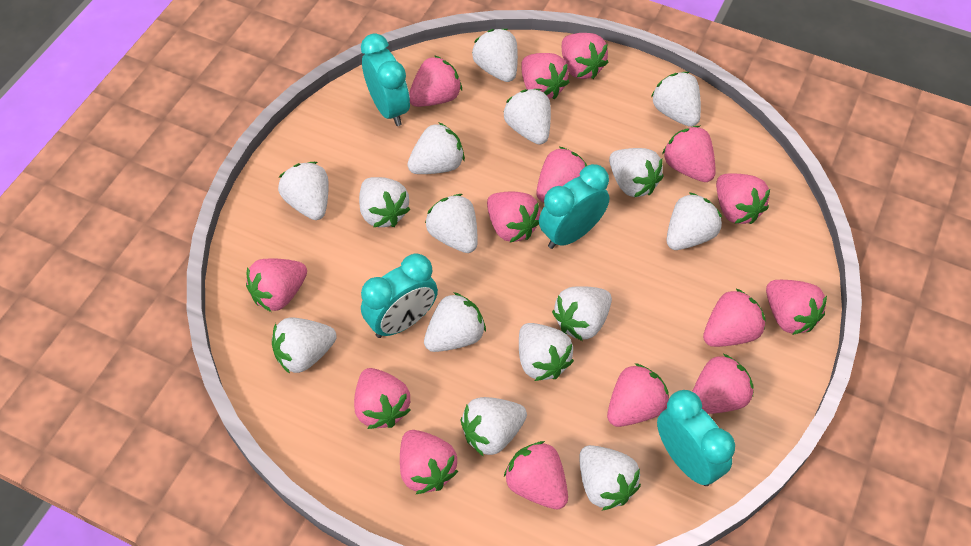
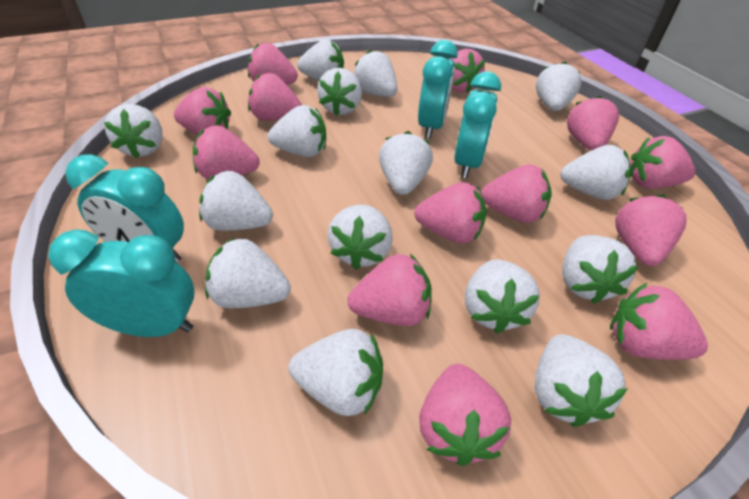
pink strawberry: [246,259,307,312] [354,368,411,429] [400,430,458,494] [409,55,462,107] [487,192,540,243] [504,441,568,509] [521,53,569,99] [536,146,587,202] [562,33,609,79] [607,363,669,427] [662,126,716,182] [692,354,753,414] [703,288,765,347] [716,174,770,224] [766,280,827,335] = 15 -> [174,87,231,135] [193,125,259,180] [248,43,298,85] [248,73,302,121] [347,254,431,326] [414,182,487,244] [419,364,511,466] [449,49,485,93] [481,164,552,223] [567,96,619,151] [610,283,708,360] [615,195,686,266] [630,136,696,189] = 13

